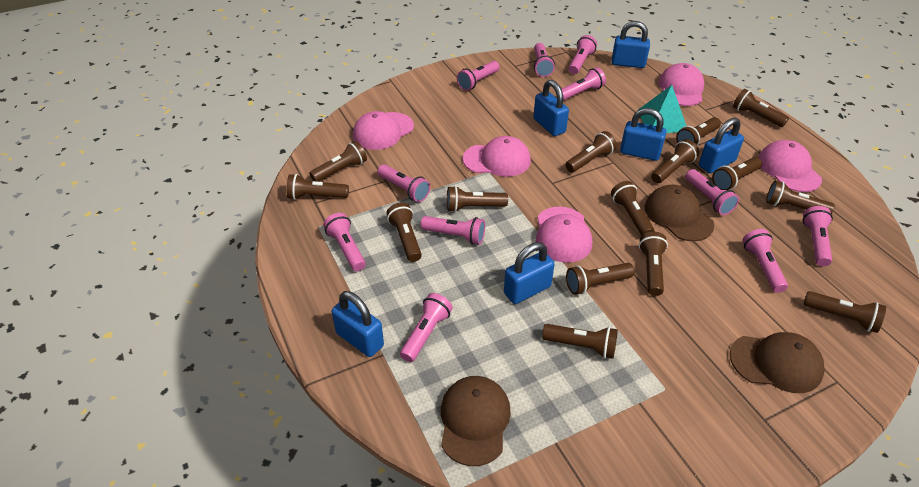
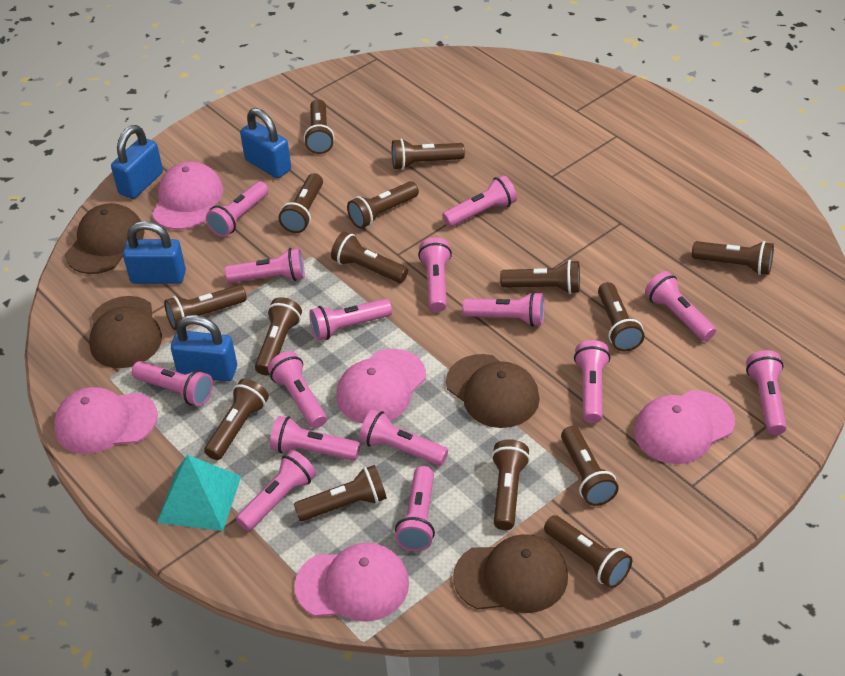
blue padlock: [332,291,384,357] [504,242,555,304] [533,80,569,136] [611,21,650,68] [620,108,666,161] [699,118,744,173] = 6 -> [111,125,163,199] [123,221,186,284] [171,315,237,381] [240,108,291,178] = 4
brown cap: [441,376,511,466] [645,185,714,241] [730,332,825,393] = 3 -> [65,203,145,274] [89,296,162,368] [446,354,540,428] [453,534,568,613] = 4
pink flashlight: [323,213,366,271] [377,164,430,202] [400,293,453,362] [421,216,485,244] [457,61,500,91] [534,43,555,77] [562,67,606,101] [569,35,597,74] [685,169,739,215] [742,229,788,293] [803,206,833,266] = 11 -> [132,361,213,406] [206,181,269,237] [225,248,305,283] [236,450,316,531] [268,351,327,428] [270,416,360,461] [309,299,392,341] [359,409,448,466] [395,466,435,551] [418,237,452,312] [442,175,517,227] [462,292,544,327] [574,340,610,423] [645,271,716,341] [746,350,787,435] = 15

